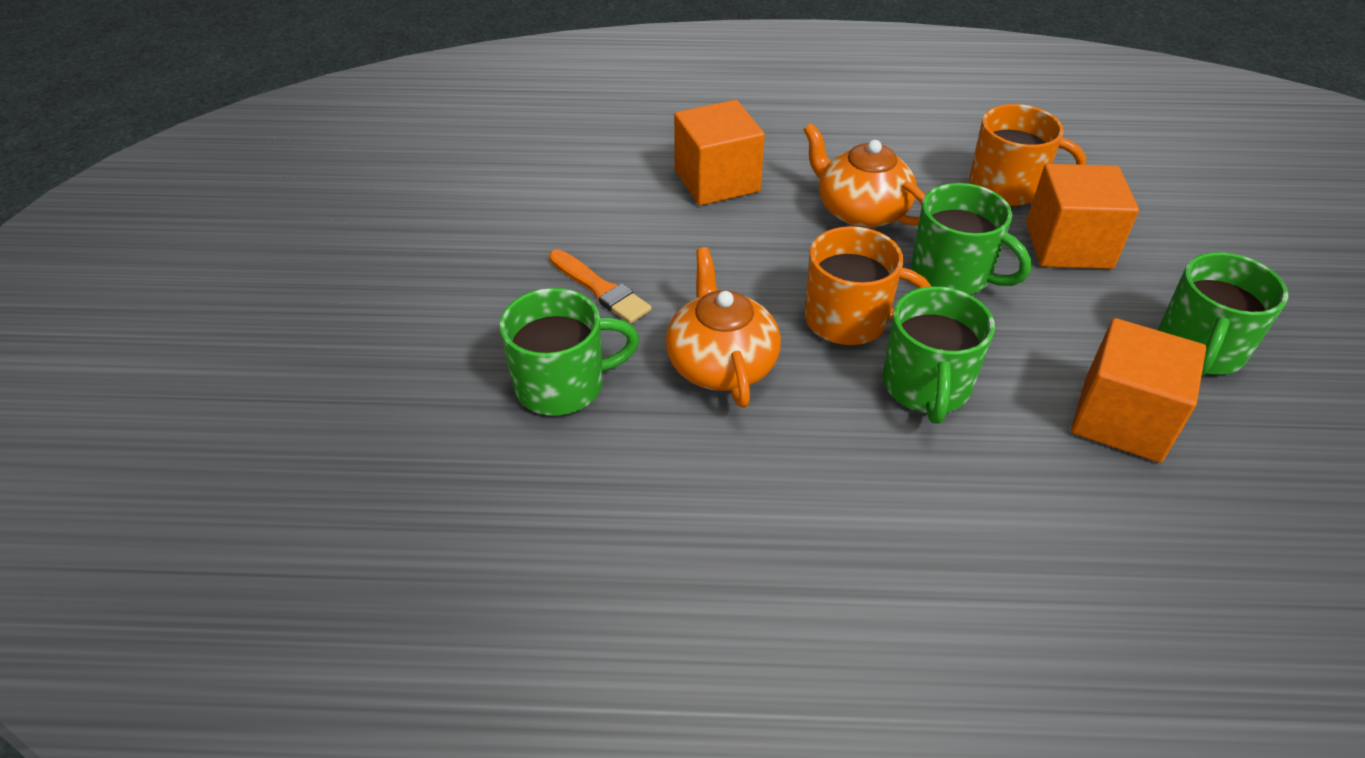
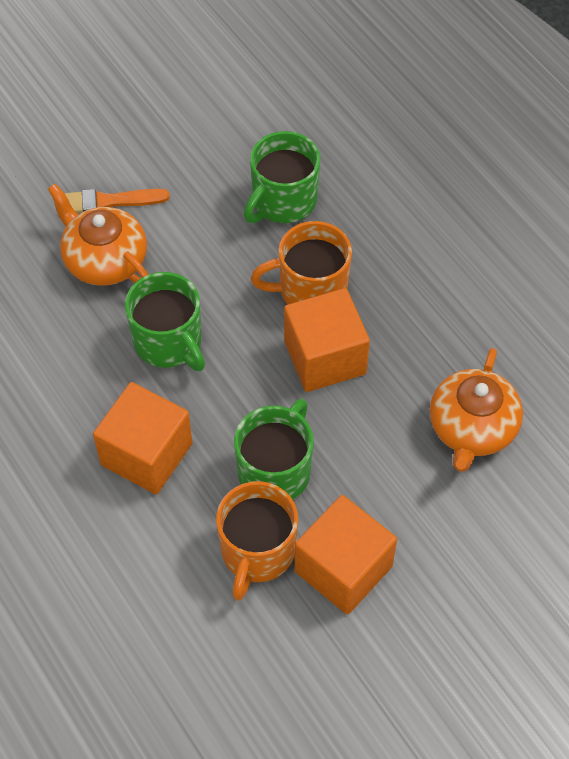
green mug: [500,288,640,416] [883,286,995,424] [911,183,1032,295] [1158,252,1288,376] = 4 -> [125,272,205,371] [234,398,314,500] [244,131,320,223] = 3

